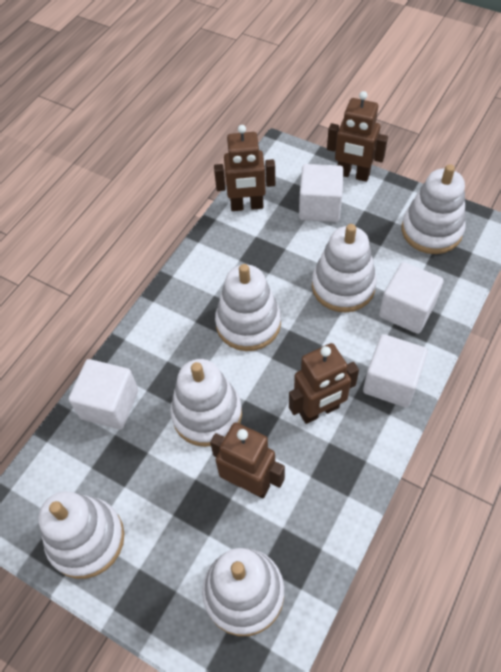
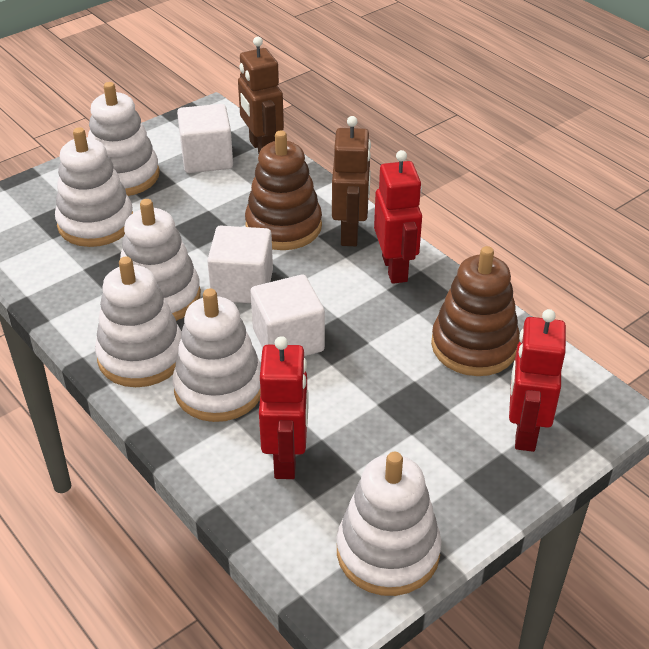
brown robot: [210,422,285,498] [214,125,275,211] [289,343,359,424] [327,91,388,182] = 4 -> [238,37,284,154] [332,116,371,246] = 2
brown stacking toy: none = 0 -> [245,131,322,250] [431,246,520,376] = 2
red robot: none = 0 -> [259,336,309,479] [374,150,422,284] [509,309,566,452] = 3
white cube: [69,359,138,429] [299,164,344,222] [363,334,428,408] [379,262,444,334] = 4 -> [177,104,233,173] [207,226,273,303] [250,275,325,356] = 3

